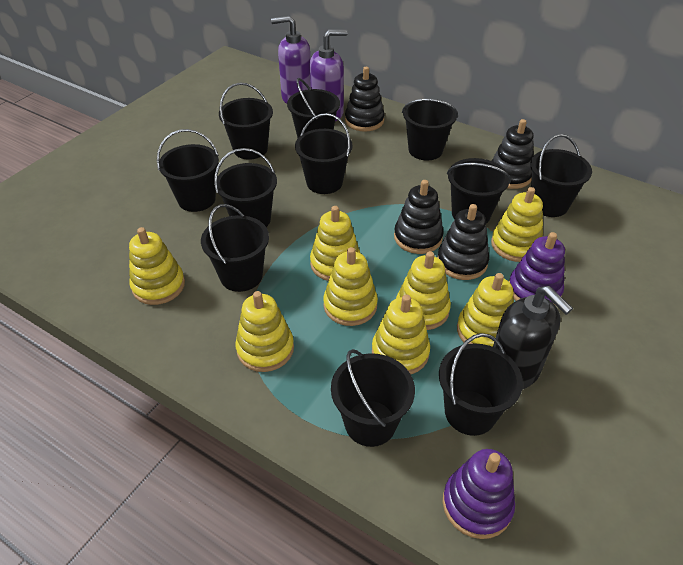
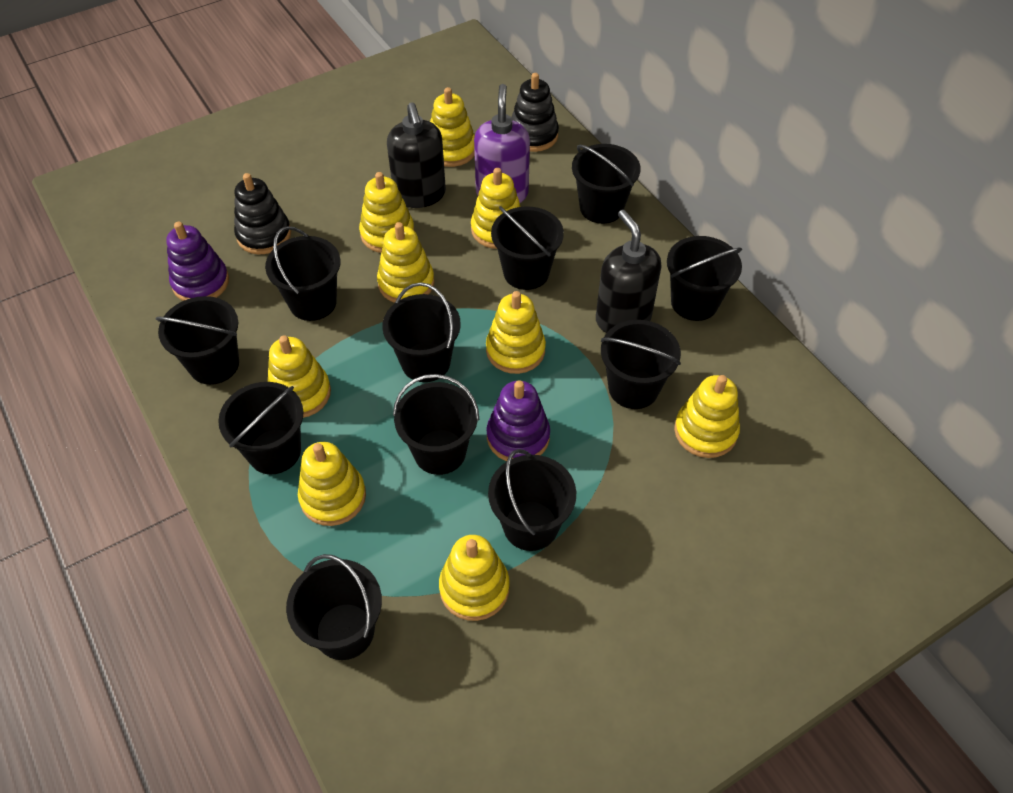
black soap dispenser: [493,286,573,390] = 1 -> [387,102,446,208] [596,210,661,333] = 2
black stacking toy: [345,67,385,132] [394,180,444,254] [437,204,489,280] [492,119,534,189] = 4 -> [234,173,291,254] [511,73,559,152] = 2
purple soap dispenser: [271,16,311,104] [310,29,347,121] = 2 -> [474,84,530,203] = 1
yellow stacking toy: [129,227,185,305] [235,291,294,372] [310,206,361,281] [323,247,378,326] [372,295,430,374] [396,251,451,330] [457,273,514,347] [491,187,543,262] = 8 -> [268,335,331,418] [298,442,366,526] [359,172,414,253] [377,222,434,303] [430,87,475,167] [439,535,510,621] [471,168,521,249] [486,291,546,374] [674,375,740,458] = 9

